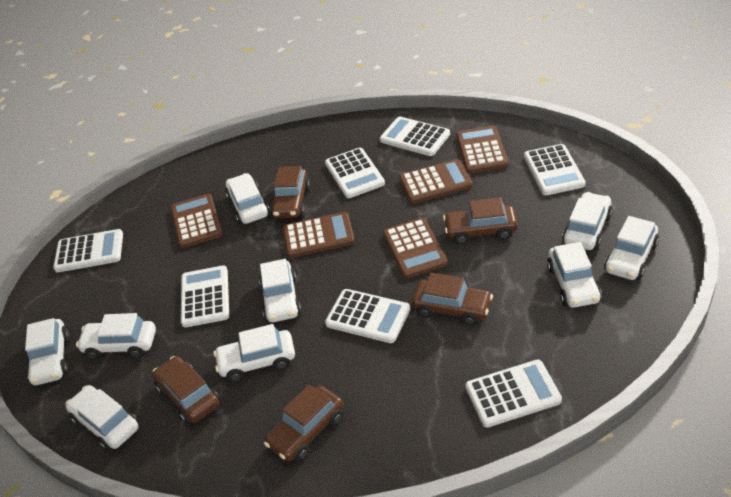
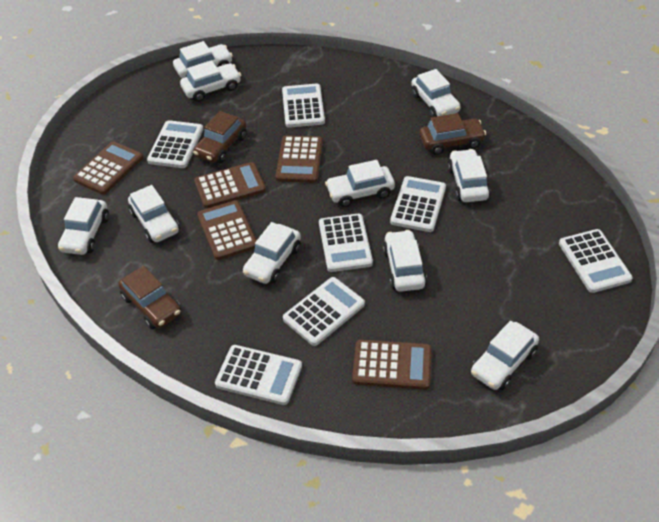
brown car: [152,356,220,424] [264,385,344,462] [270,166,310,219] [412,273,493,326] [443,197,518,244] = 5 -> [118,266,181,329] [193,111,247,163] [419,113,486,155] = 3
white car: [25,318,70,385] [66,385,139,451] [76,313,156,359] [214,324,295,382] [225,173,270,224] [259,259,301,322] [547,242,601,308] [562,192,613,250] [604,216,659,280] = 9 -> [58,197,109,255] [128,185,180,243] [173,41,233,78] [180,60,241,102] [243,222,301,284] [325,160,395,207] [383,230,427,292] [411,69,461,117] [448,149,490,202] [471,321,539,390] = 10

